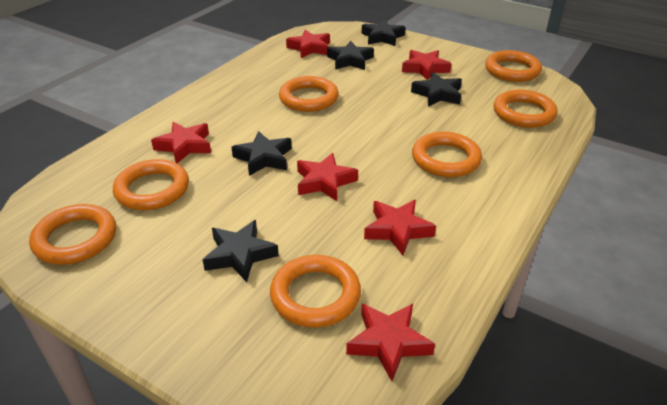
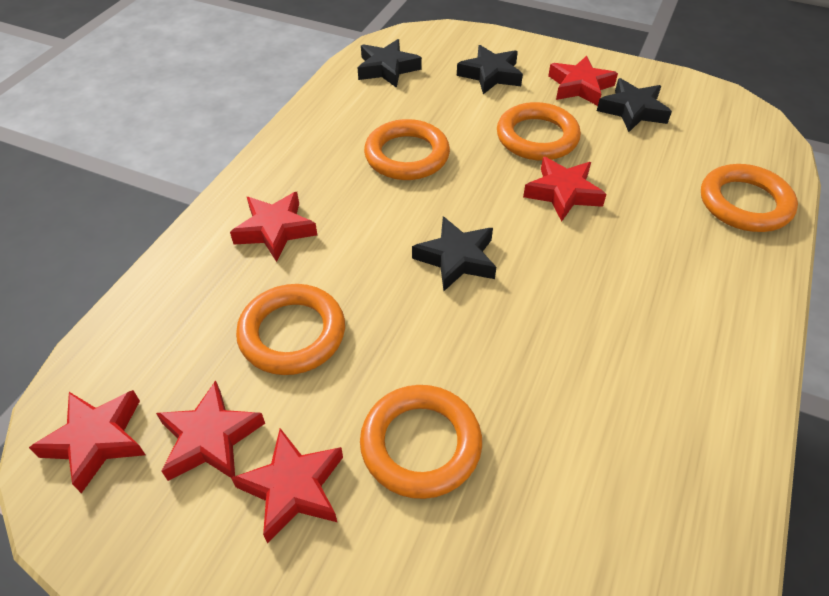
black star: [203,220,279,282] [231,131,292,176] [327,41,374,70] [362,19,405,46] [411,72,462,106] = 5 -> [358,39,422,88] [412,216,496,291] [457,45,523,94] [597,78,672,132] = 4
orange ring: [29,204,116,265] [113,159,189,210] [270,255,361,327] [279,76,339,112] [412,132,482,177] [485,50,542,82] [494,90,558,128] = 7 -> [236,284,345,375] [360,385,482,499] [364,119,450,180] [497,102,581,161] [701,164,798,232] = 5

